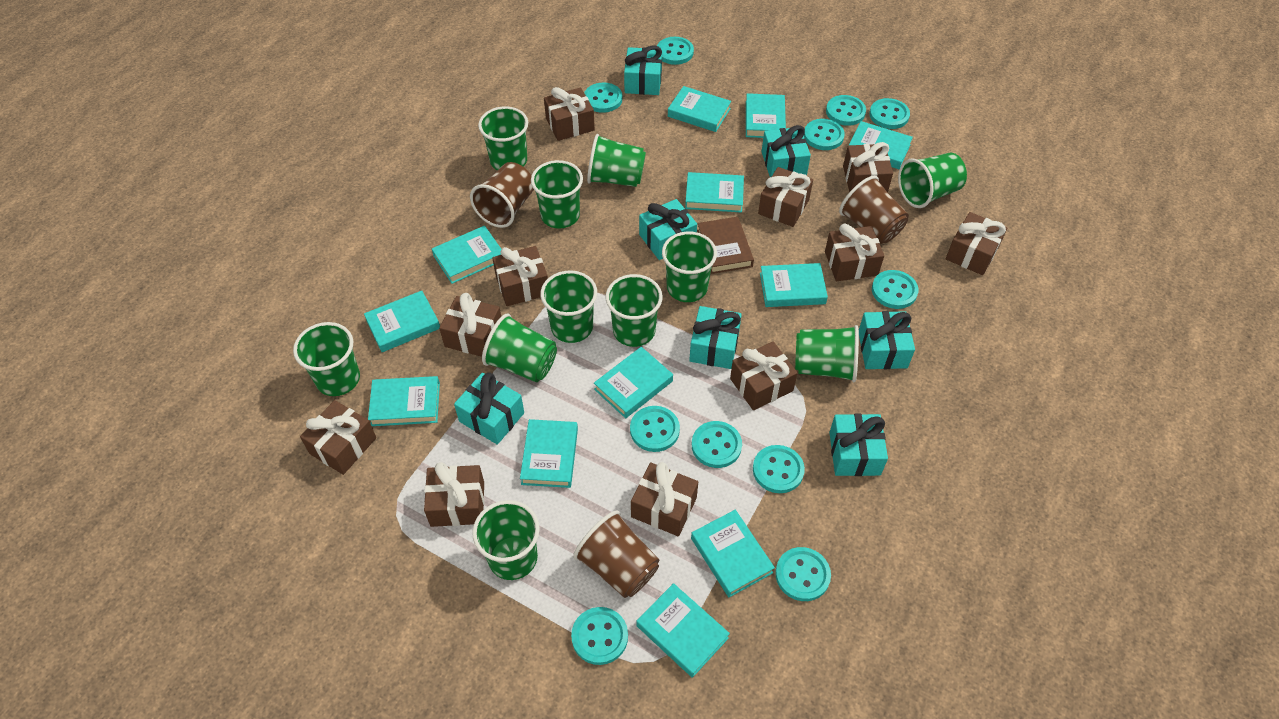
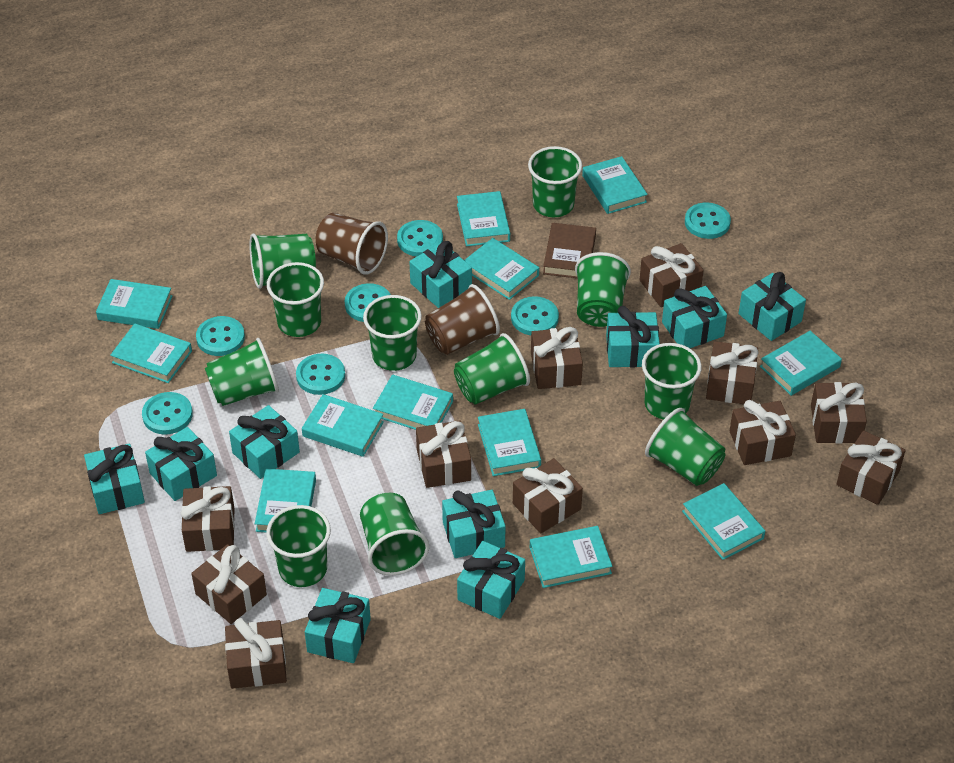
brown cup: [470,162,534,228] [573,510,659,598] [839,176,909,244] = 3 -> [316,213,388,275] [425,284,500,355] = 2
turquoise button: [571,607,628,665] [584,82,623,113] [630,406,680,452] [657,37,694,65] [692,421,742,468] [753,445,805,493] [775,547,831,601] [804,119,845,150] [826,95,866,126] [869,98,910,129] [872,270,918,309] = 11 -> [142,392,193,435] [196,316,245,356] [296,354,345,395] [345,283,391,322] [397,220,443,256] [511,296,559,335] [685,203,731,239] = 7
turquoise gift: [454,373,524,445] [624,46,662,95] [639,199,697,260] [689,306,742,369] [762,125,811,177] [829,414,888,476] [859,311,915,369] = 7 -> [84,443,145,514] [145,427,217,501] [229,405,300,479] [305,588,371,663] [409,241,472,308] [442,490,506,558] [457,541,525,619] [606,306,660,367] [662,286,727,348] [739,272,806,341] = 10

